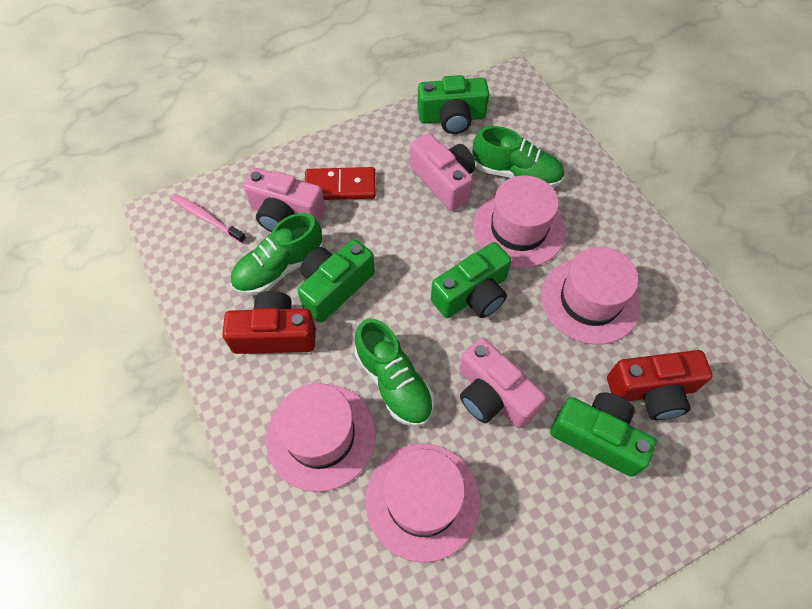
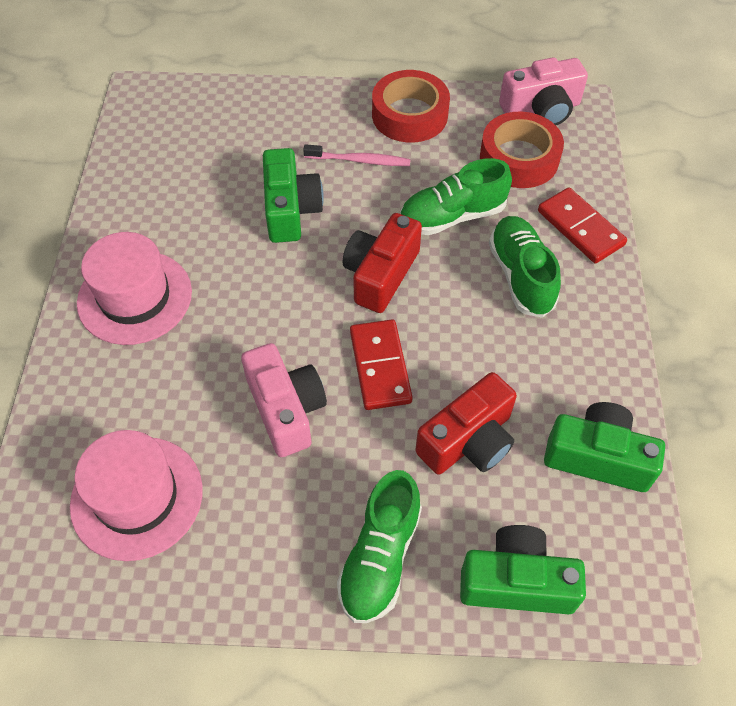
green camera: [297,239,375,322] [417,75,489,134] [431,242,511,318] [550,392,657,477] = 4 -> [263,148,324,243] [460,525,586,614] [544,402,665,492] = 3
pink camera: [243,168,325,232] [410,133,475,211] [459,338,546,429] = 3 -> [241,343,327,457] [499,57,588,125] = 2
pink hat: [266,383,376,492] [365,443,481,562] [473,175,565,268] [541,247,640,345] = 4 -> [70,430,203,561] [77,232,192,345] = 2
red domino: [305,167,376,200] = 1 -> [350,319,413,410] [538,187,627,263] = 2
red tape: none = 0 -> [372,70,450,143] [480,112,564,188] = 2

